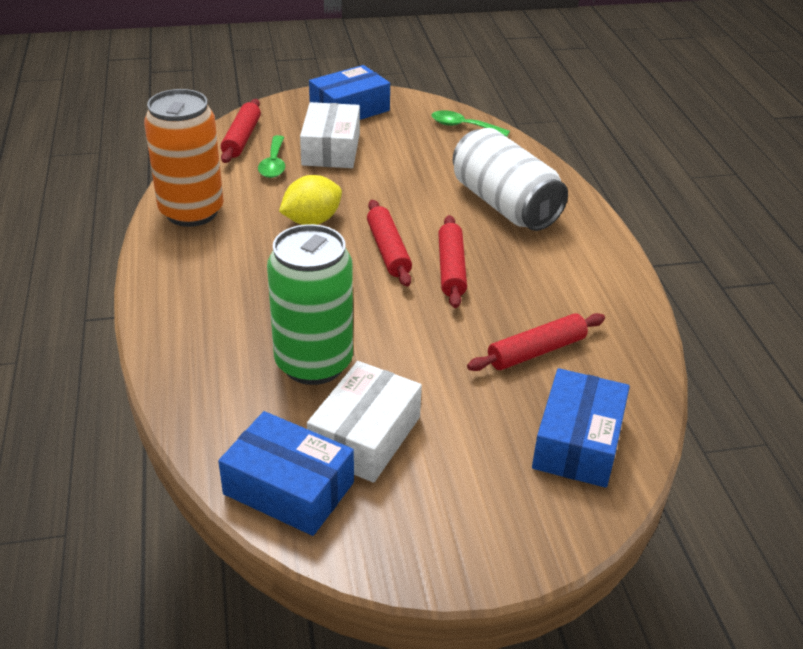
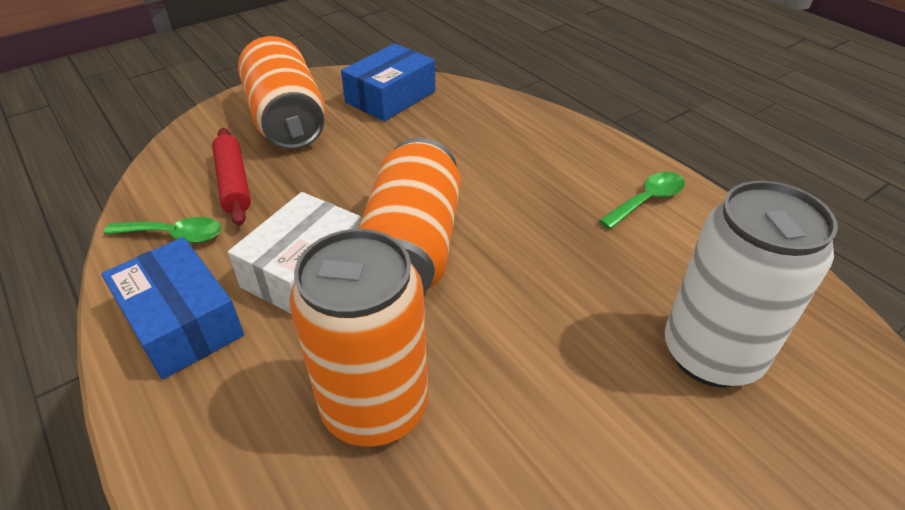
blue box: [218,411,354,536] [309,65,390,120] [532,368,630,488] = 3 -> [101,237,244,379] [341,43,435,121] = 2
green can: [267,224,353,385] = 1 -> none = 0
orange can: [144,89,224,227] = 1 -> [238,36,326,149] [290,229,428,446] [358,138,461,293] = 3
red rolling pin: [221,99,261,163] [367,200,412,287] [438,215,467,308] [467,313,605,371] = 4 -> [212,128,251,226] = 1
white box: [300,102,360,168] [307,361,422,483] = 2 -> [228,192,361,313] = 1
yellow lemon: [279,175,342,225] = 1 -> none = 0

